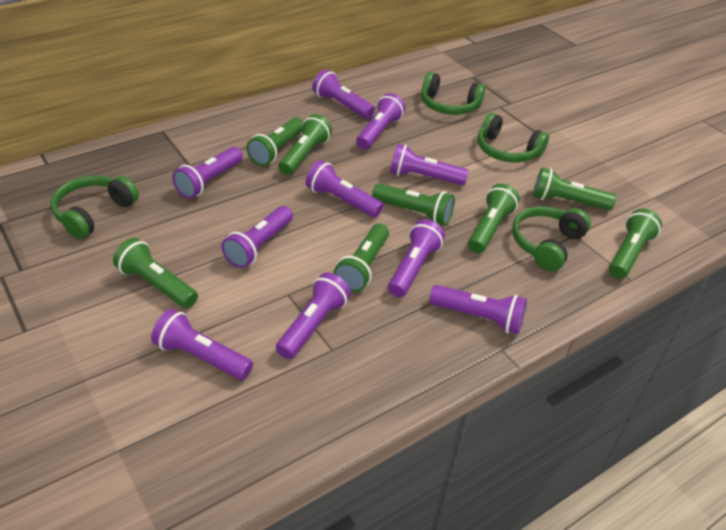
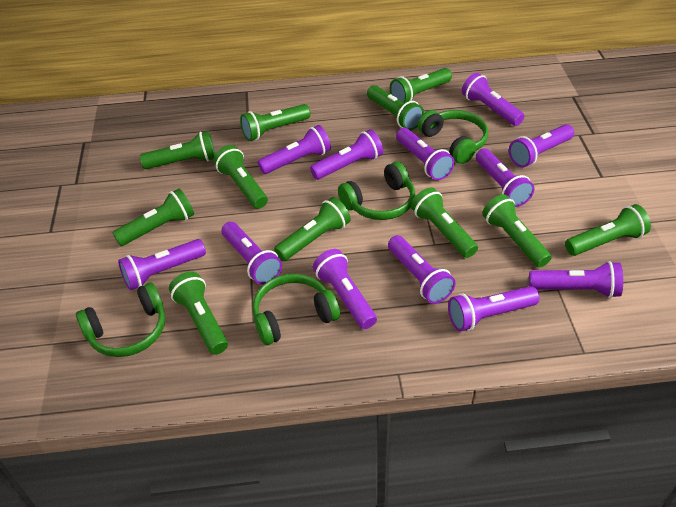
green flashlight: [113,238,198,308] [246,117,303,166] [279,114,332,175] [333,224,389,292] [372,183,455,226] [468,184,520,254] [533,168,616,211] [609,209,662,279] = 8 -> [112,189,194,246] [140,131,215,169] [169,272,228,354] [213,145,268,209] [240,104,311,141] [274,197,351,261] [367,85,424,130] [390,68,452,103] [411,187,478,258] [482,194,552,267] [565,204,651,256] = 11
purple flashlight: [151,309,253,380] [172,147,243,199] [221,206,293,268] [276,272,351,359] [306,160,383,217] [312,69,375,119] [356,93,406,149] [388,219,445,297] [390,144,469,185] [429,285,527,334] = 10 -> [118,239,206,290] [222,222,282,285] [258,125,331,174] [310,129,383,180] [313,249,377,329] [388,235,456,304] [396,128,455,180] [448,286,539,331] [462,73,524,126] [476,148,534,207] [509,124,574,167] [529,261,623,298] = 12

